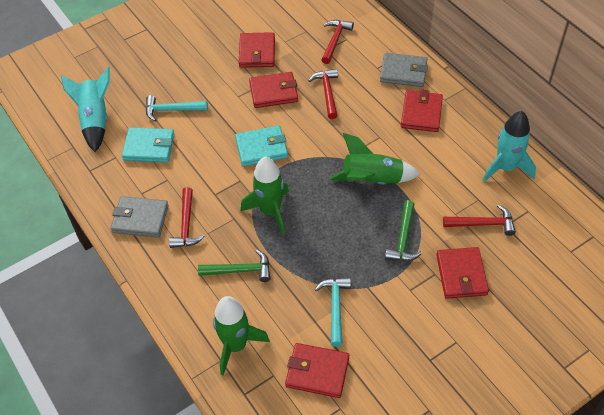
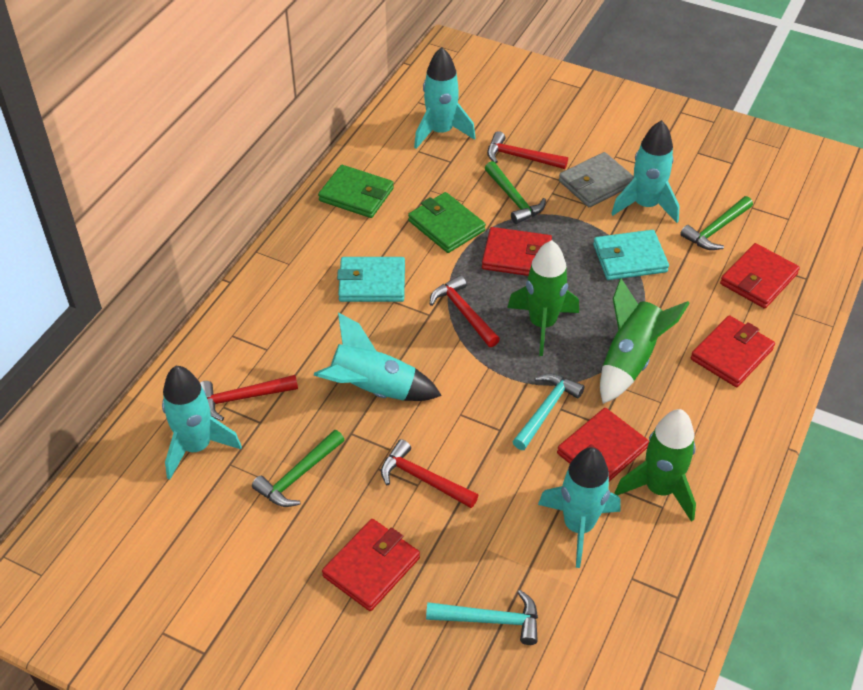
green hammer: [198,250,270,282] [385,200,422,261] = 2 -> [252,430,344,507] [485,161,546,224] [680,196,753,250] = 3
green wallet: none = 0 -> [318,165,394,218] [408,192,486,253] = 2
grey wallet: [110,196,169,238] [380,53,428,87] = 2 -> [559,152,634,207] = 1
turquoise rocket: [61,67,110,152] [483,111,536,182] = 2 -> [162,366,242,480] [313,313,442,401] [414,47,476,149] [538,447,621,568] [611,120,680,223] = 5

